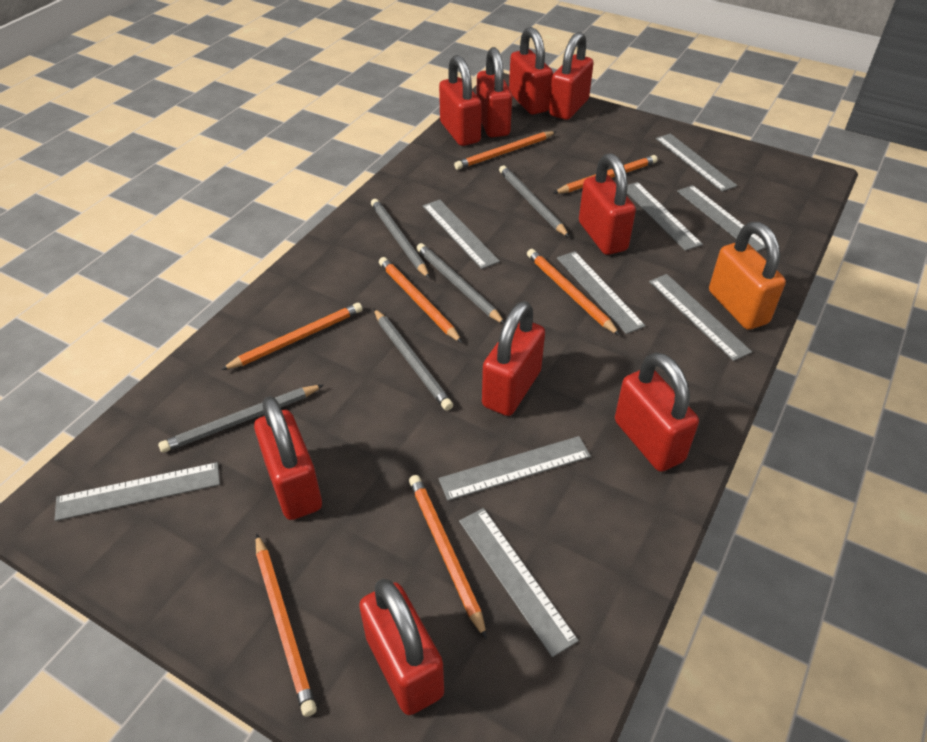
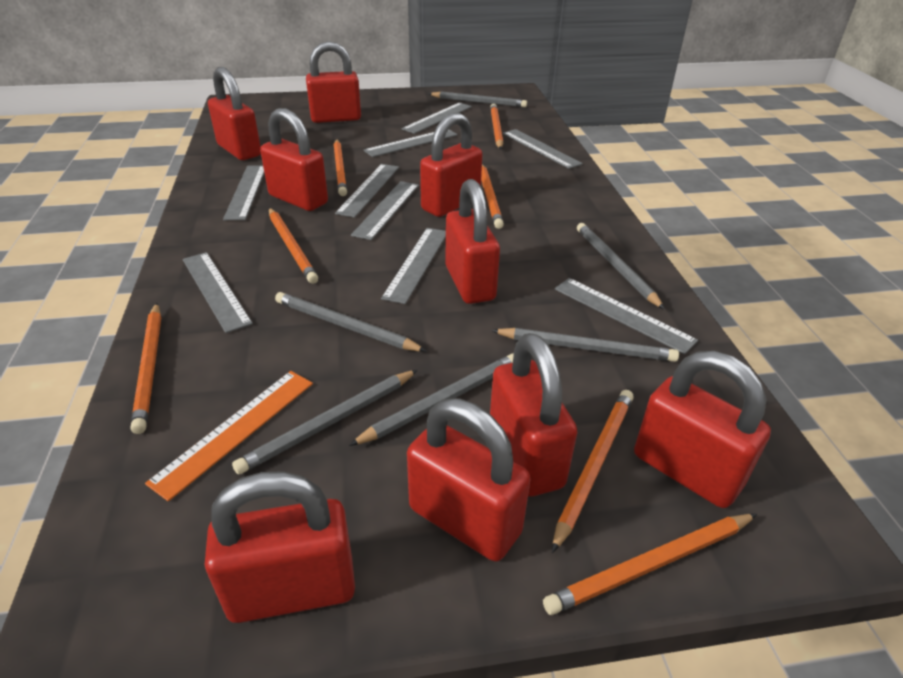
grey pencil: [158,385,323,453] [371,199,430,279] [374,309,453,411] [416,243,505,324] [499,165,569,237] = 5 -> [232,370,417,475] [275,292,427,352] [349,354,514,446] [428,92,527,107] [491,328,679,362] [577,223,665,309] = 6
orange padlock: [709,222,786,330] = 1 -> none = 0
orange ruler: none = 0 -> [145,371,313,501] = 1

